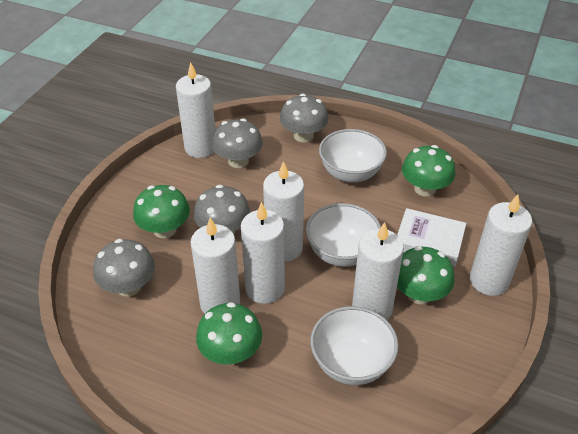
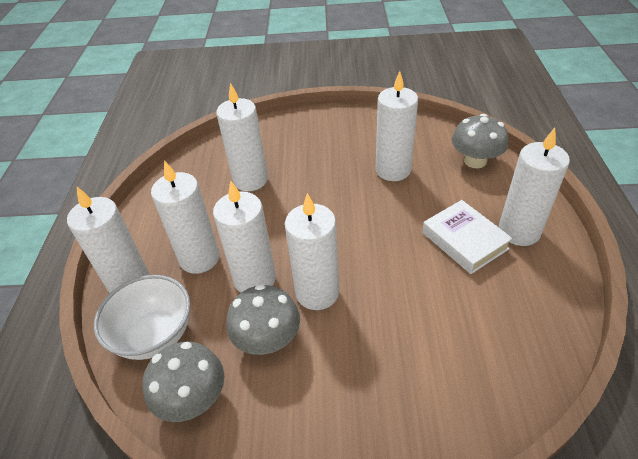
green mushroom: [133,185,190,238] [196,302,262,365] [397,246,454,304] [402,145,455,197] = 4 -> none = 0
grey mushroom: [93,239,155,297] [194,185,250,234] [212,118,263,168] [280,94,329,142] = 4 -> [143,341,224,422] [227,284,300,355] [452,114,508,169] = 3
white bowl: [306,203,381,267] [310,306,399,385] [319,129,387,183] = 3 -> [94,275,190,360] = 1
white candle: [176,62,215,158] [190,218,240,314] [241,202,285,304] [263,161,304,262] [352,222,404,320] [470,195,532,296] = 6 -> [67,187,150,294] [151,160,220,274] [213,181,276,293] [216,83,268,191] [285,193,339,310] [376,71,418,181] [499,128,570,246] = 7

